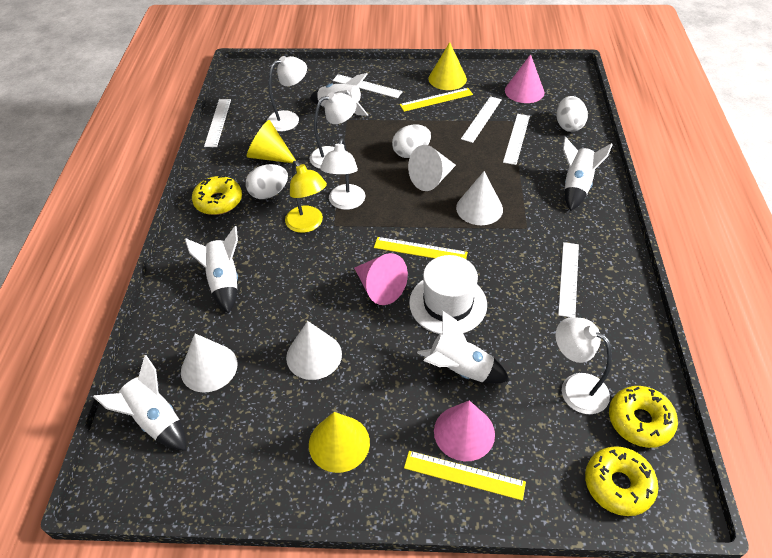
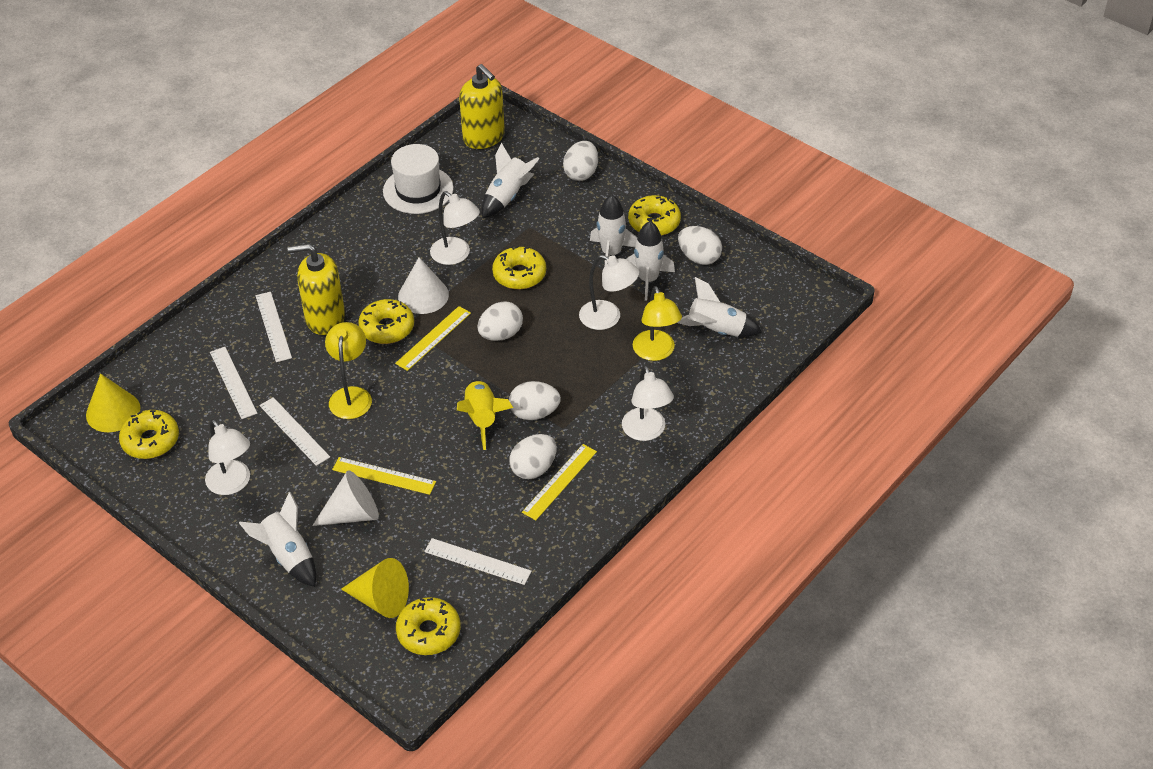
pink cone: [354,253,408,305] [434,400,495,461] [505,54,544,103] = 3 -> none = 0
white cone: [181,334,238,393] [286,321,342,380] [408,145,456,191] [456,171,503,225] = 4 -> [312,470,379,526] [398,257,449,314] = 2
white egg: [246,164,288,199] [392,124,431,158] [556,96,588,132] = 3 -> [478,301,523,341] [509,381,561,420] [509,434,557,479] [563,141,598,181] [678,226,722,265] = 5
white ruler: [204,99,231,147] [332,74,403,98] [461,96,502,143] [503,114,530,165] [558,242,579,317] = 5 -> [210,347,258,419] [255,292,292,362] [259,397,330,466] [424,538,532,585] = 4
yellow cone: [247,120,296,163] [309,412,370,473] [428,42,467,90] = 3 -> [86,374,140,432] [341,558,409,618] = 2
yellow donut: [192,175,242,215] [585,446,658,516] [609,386,678,448] = 3 -> [119,410,179,459] [358,299,414,344] [396,597,460,655] [492,246,546,289] [628,195,681,236] = 5
yellow lamp: [285,161,327,233] = 1 -> [325,322,372,419] [633,286,682,361] = 2
yellow rocket: none = 0 -> [457,379,513,450] = 1
yellow soap dispenser: none = 0 -> [288,244,345,335] [459,64,505,149] = 2

